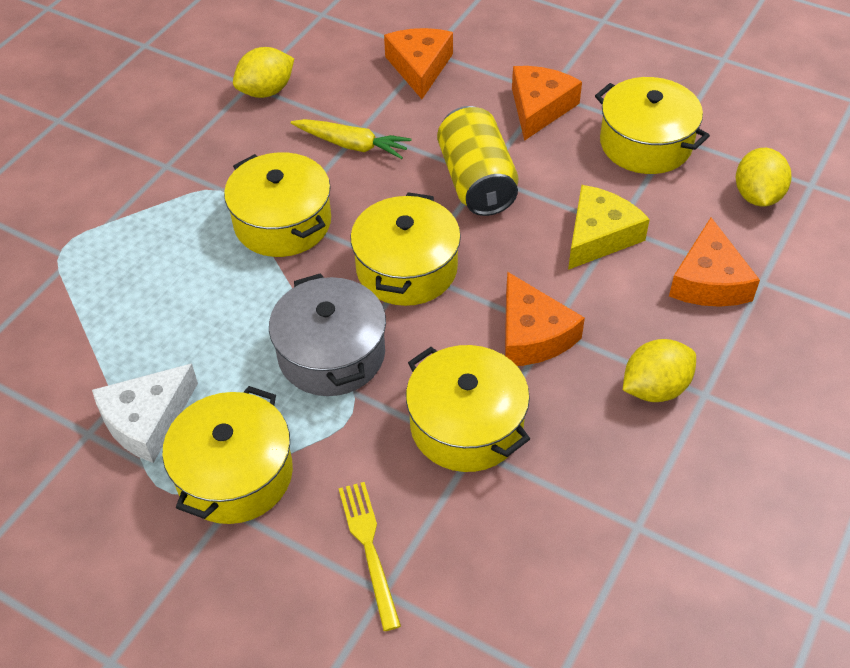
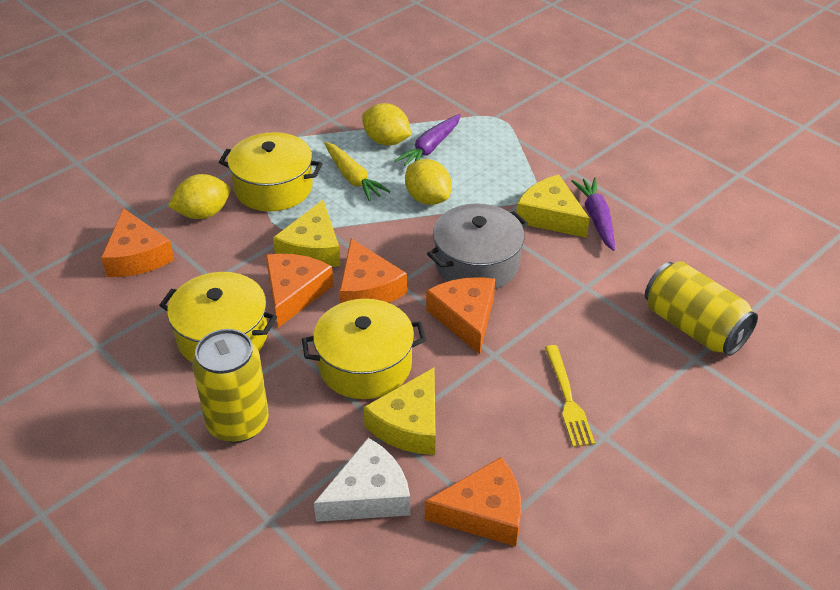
orange cheese: [384,28,453,99] [505,272,585,366] [512,66,582,141] [669,217,760,307] = 4 -> [101,208,174,277] [266,254,334,328] [340,239,407,303] [425,457,521,546] [426,277,495,354] = 5
purple carrot: none = 0 -> [394,114,461,166] [572,178,615,251] = 2
yellow can: [437,106,518,216] = 1 -> [192,329,269,443] [645,261,758,356] = 2
yellow cheese: [568,185,650,270] = 1 -> [273,200,341,267] [364,367,435,455] [517,175,590,238] = 3
yellow pot: [162,386,293,524] [224,152,331,257] [350,192,461,306] [406,345,530,472] [595,77,710,174] = 5 -> [159,272,277,362] [219,132,323,211] [302,299,426,399] = 3

